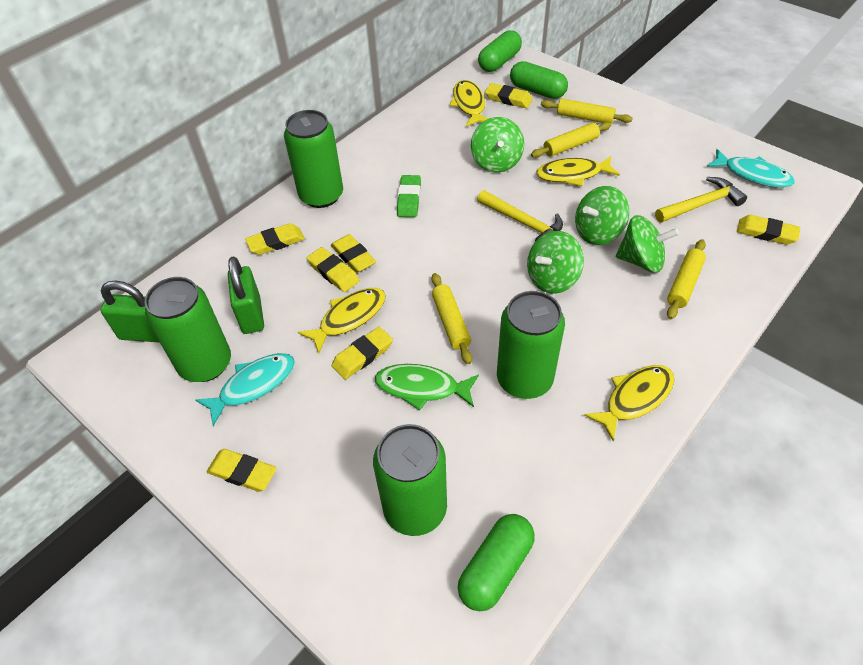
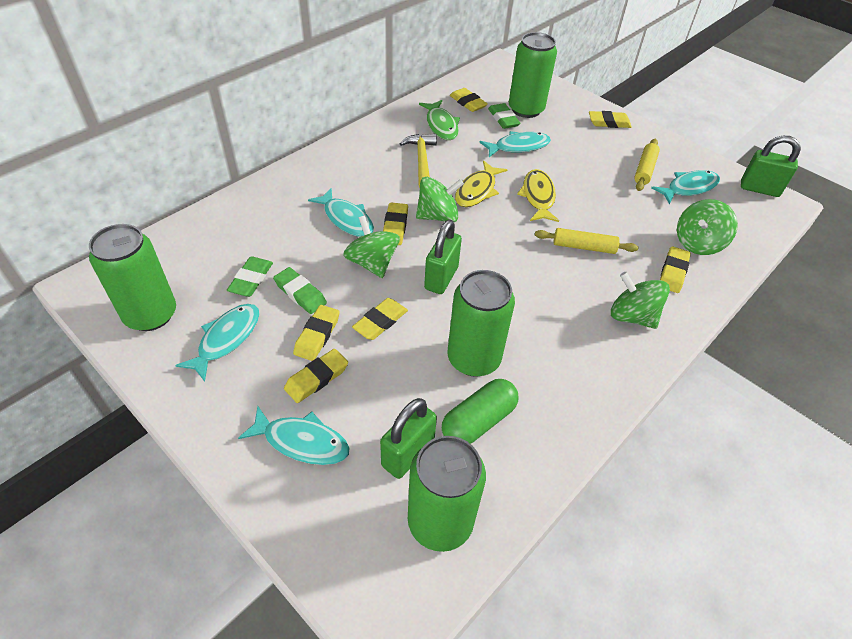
green capsule: [458,514,535,611] [478,30,522,72] [510,61,568,99] = 3 -> [442,379,518,444] = 1
green eraser: [397,175,421,217] = 1 -> [227,256,273,297] [273,267,327,314] [488,103,521,129] = 3
green padlock: [100,281,160,343] [228,256,264,334] = 2 -> [380,398,437,479] [424,220,462,294] [741,136,801,197] = 3
turquoise fish: [195,353,295,426] [707,149,795,188] = 2 -> [175,304,260,382] [238,406,350,465] [308,188,374,237] [480,131,551,157] [651,170,720,205] = 5
yellow fish: [298,288,386,353] [449,80,488,127] [536,156,620,186] [584,365,674,441] = 4 -> [455,161,507,207] [517,169,559,222] = 2
yellow hammer: [477,190,563,242] [655,177,747,222] = 2 -> [400,134,437,188] = 1
yellow rolling pin: [431,273,472,364] [531,122,611,158] [541,99,633,124] [667,239,706,319] = 4 -> [535,228,639,254] [634,139,660,191] = 2

